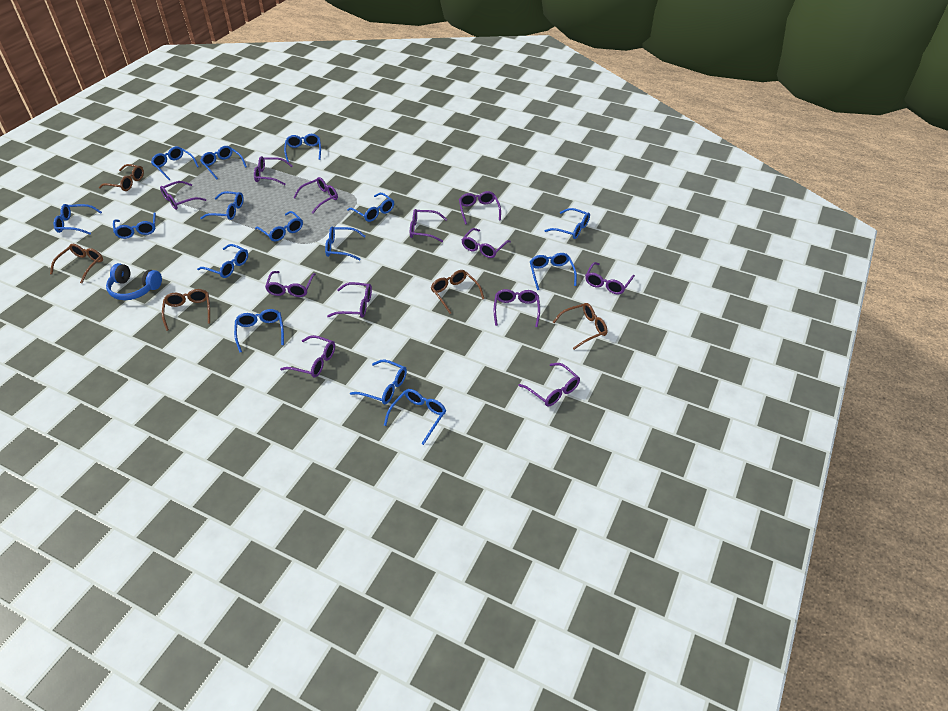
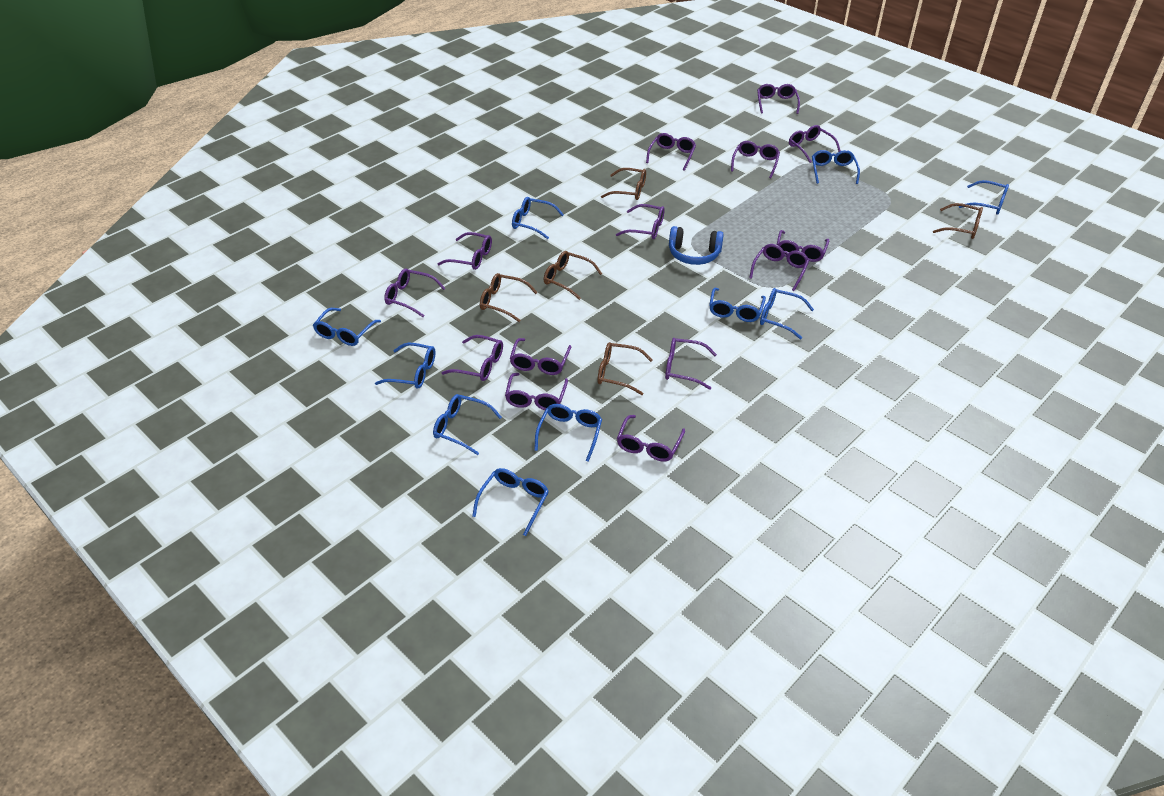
blue glasses: [54,204,102,235] [113,213,156,239] [151,146,199,180] [197,244,248,278] [200,146,247,179] [201,191,244,220] [234,309,284,353] [255,211,303,242] [284,134,321,162] [325,227,366,261] [347,193,394,222] [350,360,407,404] [384,389,446,445] [530,253,577,290] [544,208,590,239] = 15 -> [313,308,381,346] [375,343,435,389] [433,394,502,455] [472,468,549,536] [512,197,564,239] [534,404,602,462] [709,288,766,322] [760,288,814,339] [812,150,860,184] [959,180,1009,215] = 10
purple glasses: [160,181,206,210] [254,156,293,185] [265,271,316,297] [280,335,335,377] [293,177,338,214] [327,282,372,318] [410,209,447,242] [459,191,501,225] [462,228,511,258] [494,289,540,327] [519,363,580,407] [585,262,635,294] = 12 -> [384,268,445,317] [438,232,492,270] [442,335,503,381] [505,373,568,410] [510,338,571,375] [616,204,665,239] [617,415,685,461] [646,133,696,171] [665,338,717,390] [731,141,780,178] [749,244,809,291] [757,84,800,114] [777,230,829,262] [789,125,841,163] = 14

